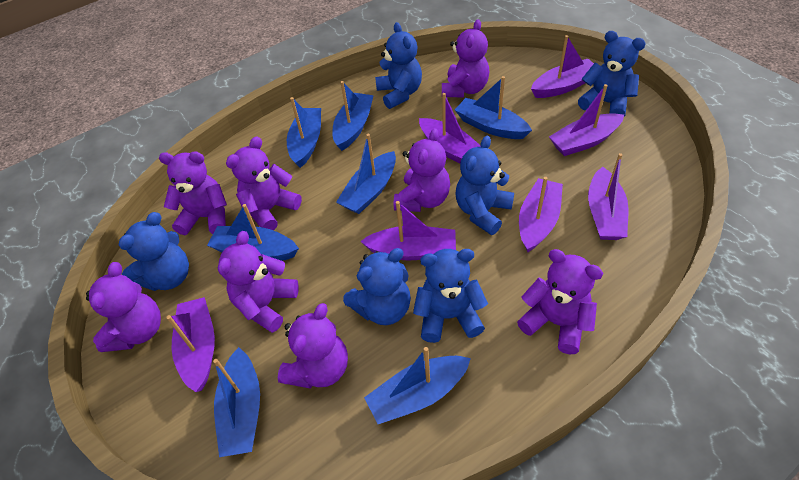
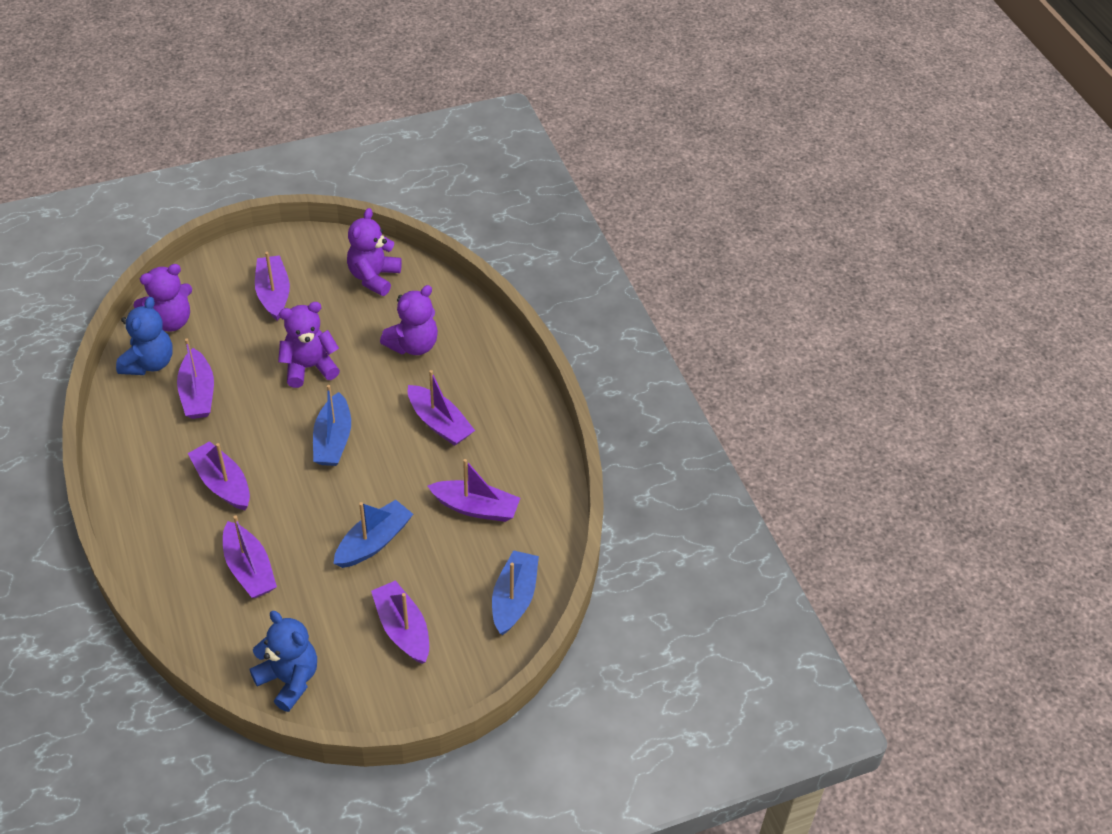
blue boat: [207,204,299,261] [213,347,260,457] [287,97,321,168] [333,81,374,151] [336,134,396,214] [364,347,471,424] [455,76,532,139] = 7 -> [313,385,351,466] [334,500,413,568] [492,550,539,635] = 3
blue teddy bear: [119,212,189,291] [343,248,411,325] [375,22,422,109] [413,249,488,343] [456,136,514,235] [578,31,646,116] = 6 -> [116,297,173,375] [250,611,317,712] = 2
purple teddy bear: [86,262,161,352] [159,152,227,235] [218,231,299,333] [226,136,302,231] [278,303,348,389] [394,128,450,212] [442,19,489,97] [517,249,603,354] = 8 -> [133,264,192,332] [278,302,340,388] [347,208,402,296] [380,285,438,355] = 4

